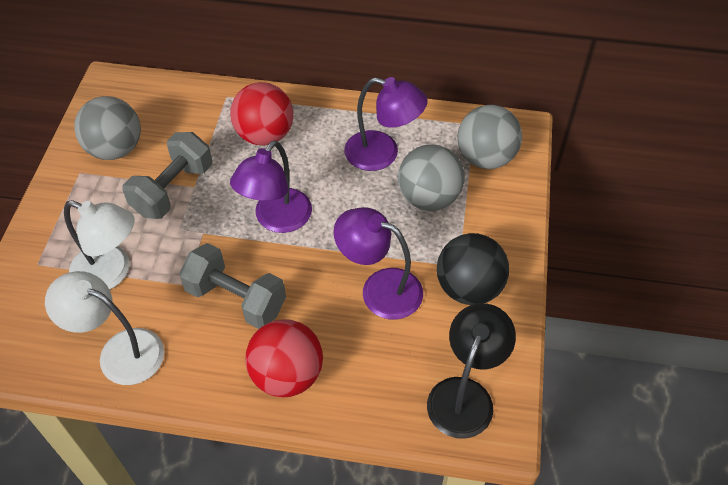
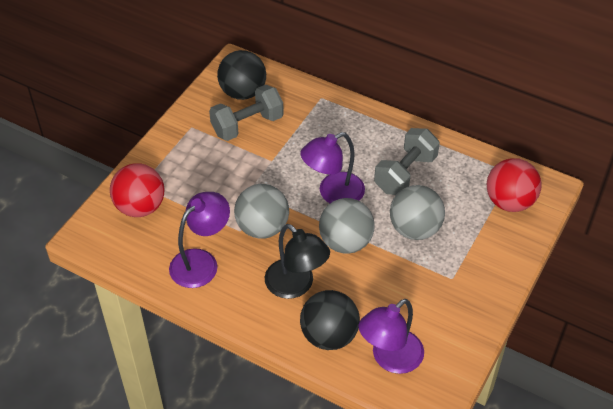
black ball: [437,233,509,305] = 1 -> [217,50,266,100] [300,290,360,350] = 2
white lamp: [45,271,164,385] [64,200,135,290] = 2 -> none = 0

